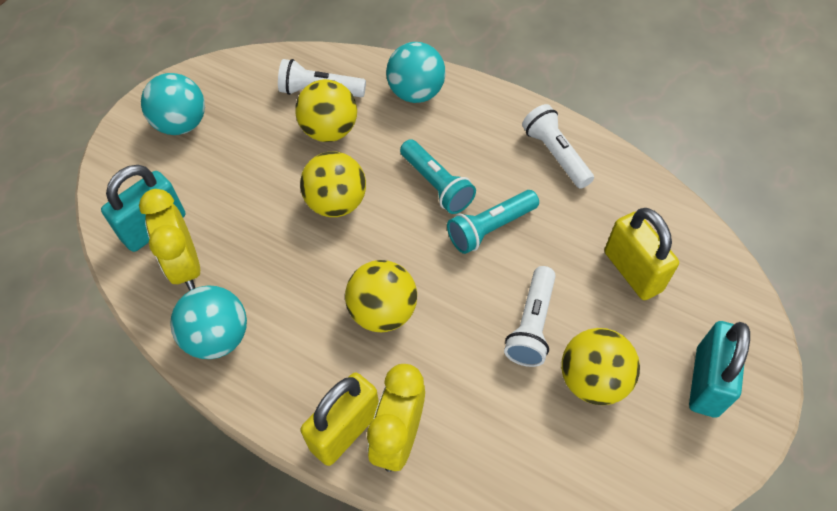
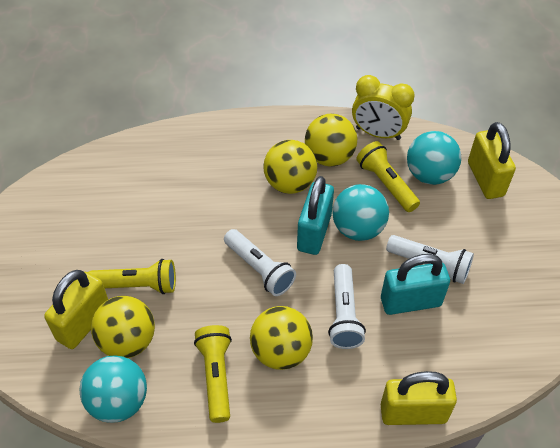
turquoise flashlight: [400,139,476,214] [447,190,539,254] = 2 -> none = 0
yellow clock: [139,189,200,291] [367,364,425,472] = 2 -> [352,75,415,140] = 1
yellow flashlight: none = 0 -> [88,259,176,294] [194,325,232,423] [356,141,420,212] = 3
yellow padlock: [300,373,379,466] [605,208,679,300] = 2 -> [44,270,108,349] [381,371,457,425] [468,122,516,199] = 3

